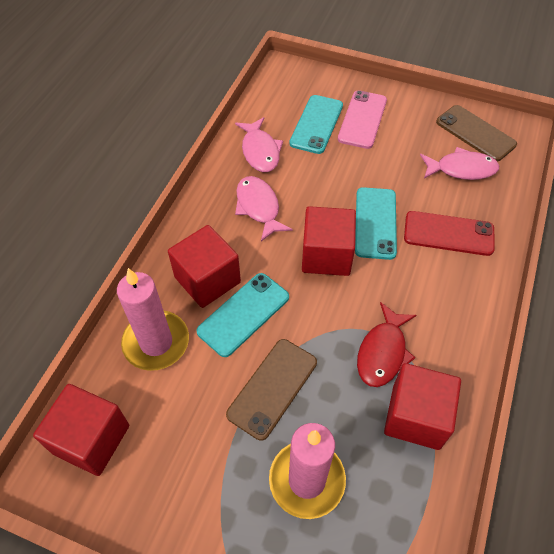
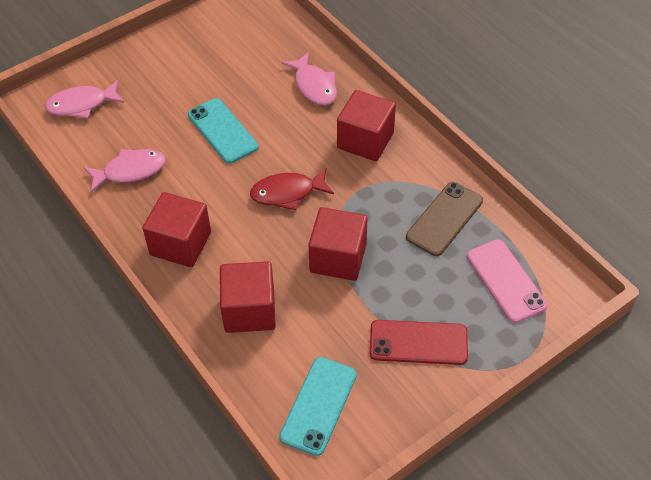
brown phone: [226,339,317,441] [436,105,517,161] = 2 -> [406,182,483,256] = 1
pink candle: [117,268,189,371] [269,423,346,519] = 2 -> none = 0
turquoise phone: [196,273,289,357] [289,95,343,154] [355,187,397,260] = 3 -> [188,98,259,164] [279,357,357,456] = 2

